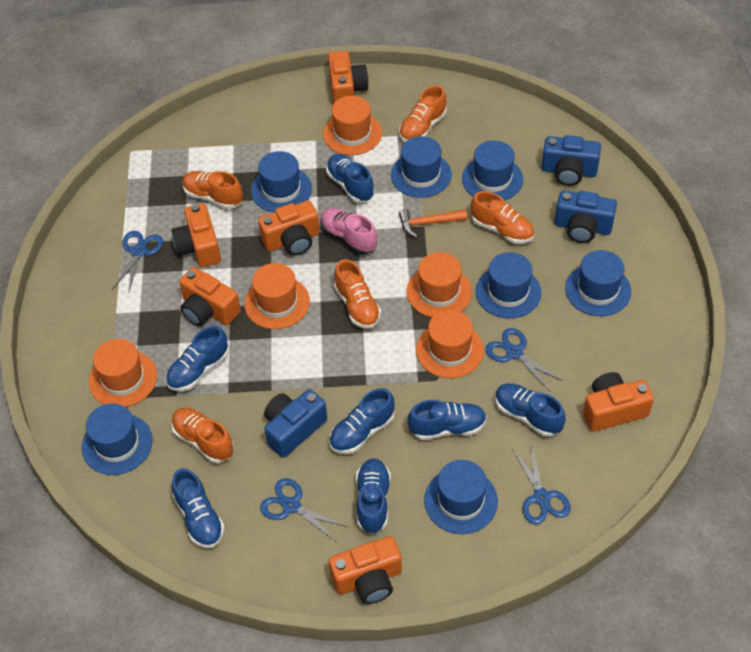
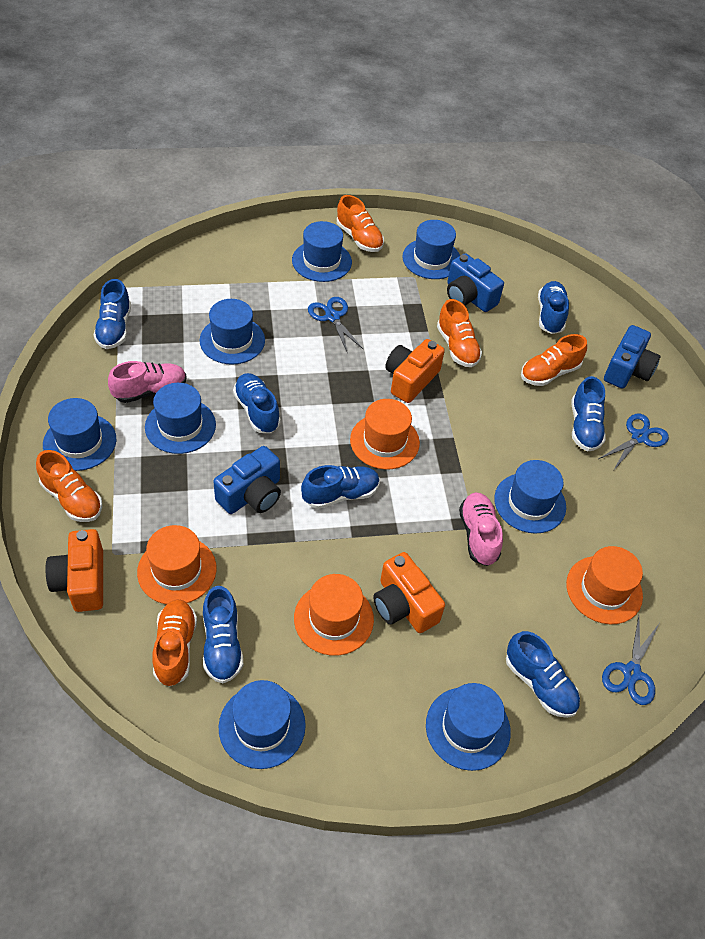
blue hat: [82,404,153,475] [251,151,312,212] [391,136,452,198] [424,460,498,534] [462,140,523,201] [476,252,541,318] [565,250,631,316] = 7 -> [43,398,116,471] [145,383,216,454] [200,299,265,365] [219,680,306,769] [292,221,352,282] [402,220,460,279] [426,683,511,771] [494,460,566,534] = 8
blue scissors: [112,231,163,291] [260,478,348,542] [485,328,563,391] [512,445,571,525] = 4 -> [308,297,364,354] [599,414,669,471] [602,616,660,705] = 3
orange camera: [172,203,221,267] [179,267,241,326] [258,200,320,256] [328,51,369,104] [329,536,402,604] [583,372,654,431] = 6 -> [45,529,103,612] [373,552,445,633] [385,339,445,403] = 3
orange hammer: [399,209,467,238] = 1 -> none = 0
orange hat: [89,339,157,407] [244,263,310,329] [323,96,382,155] [407,252,472,317] [416,310,484,378] = 5 -> [137,525,217,604] [294,574,374,656] [350,399,420,470] [566,546,643,624] = 4
pink shoe: [320,208,377,255] = 1 -> [108,361,187,403] [459,492,503,566] = 2

